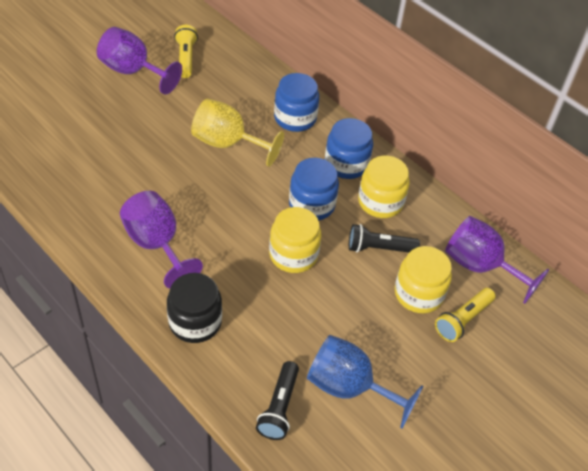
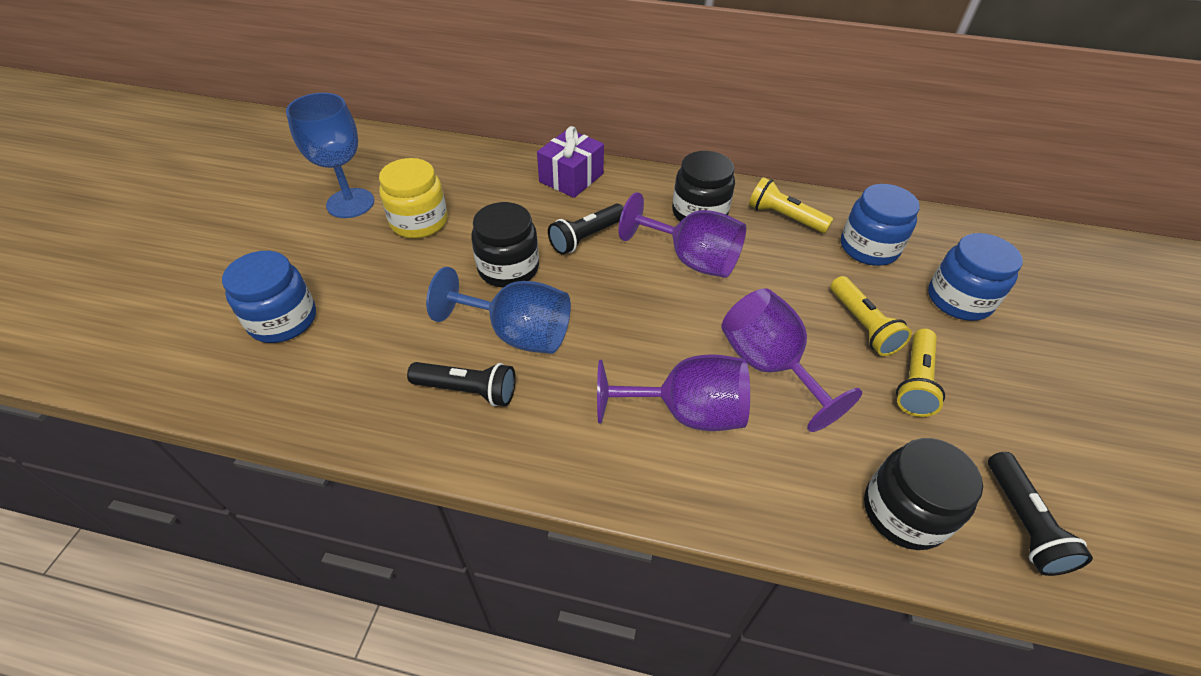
black flashlight: [256,361,299,440] [349,224,420,252] = 2 -> [407,362,516,406] [548,204,624,255] [988,452,1093,576] = 3
black jar: [167,273,222,343] = 1 -> [471,202,539,287] [672,151,735,222] [864,438,983,550] = 3
blue goblet: [307,335,423,428] = 1 -> [286,93,374,218] [426,267,571,354] = 2
purple gift: none = 0 -> [537,126,604,198] = 1
yellow flashlight: [174,25,198,78] [435,288,495,342] = 2 -> [749,177,833,233] [831,276,912,356] [896,328,945,417] = 3
yellow goblet: [191,99,284,167] = 1 -> none = 0
yellow jar: [269,207,321,273] [358,156,410,218] [395,246,452,313] = 3 -> [379,158,447,239] = 1

